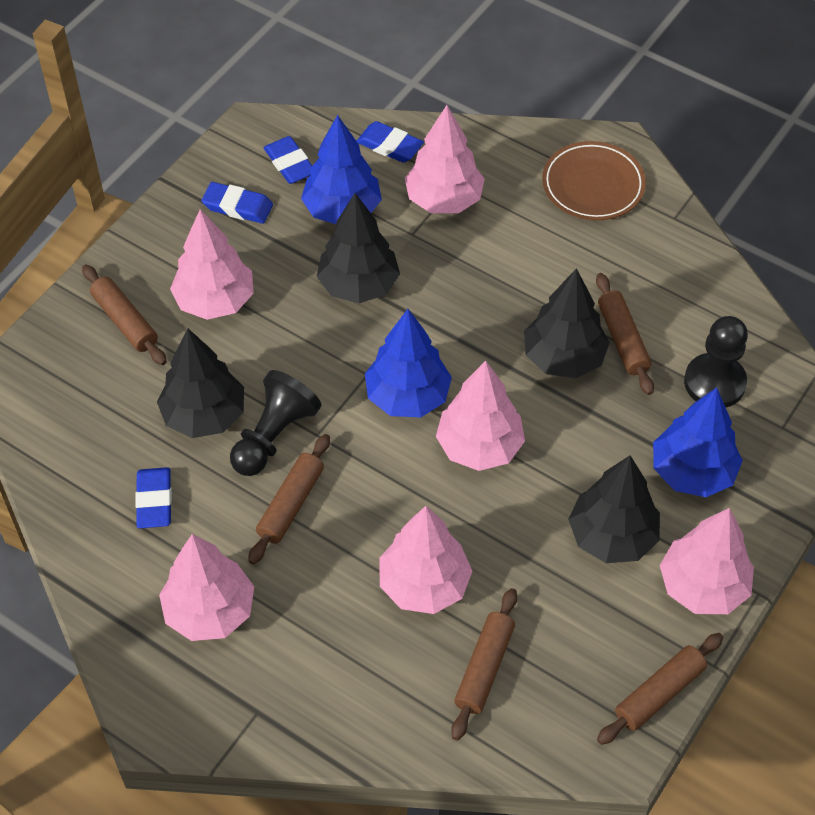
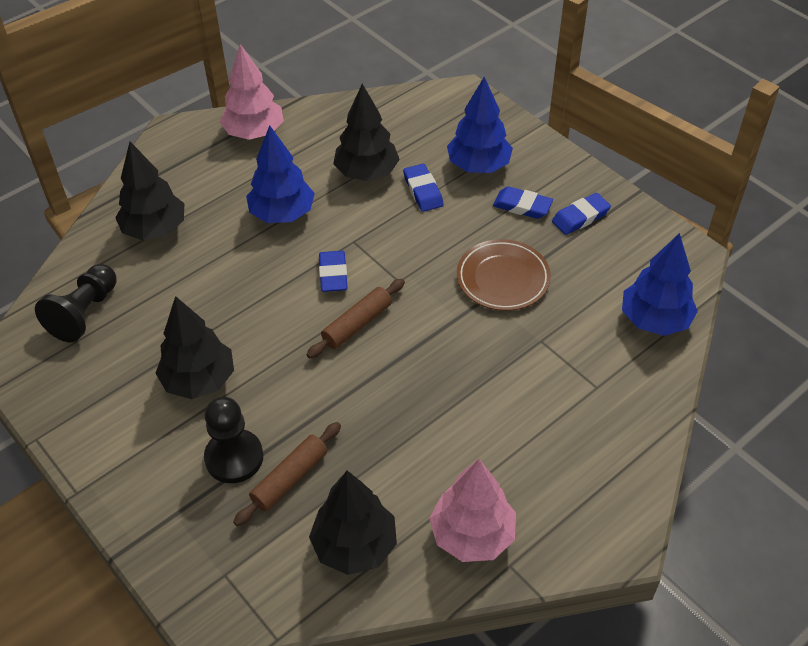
brown rolling pin: [82,265,167,365] [248,434,330,565] [451,588,517,740] [596,273,654,395] [597,633,724,745] = 5 -> [233,422,341,526] [306,279,405,359] = 2
pink tree: [159,534,254,641] [170,209,254,320] [380,506,472,614] [405,105,485,213] [436,361,525,471] [660,508,754,614] = 6 -> [220,44,284,140] [429,459,516,562] = 2

